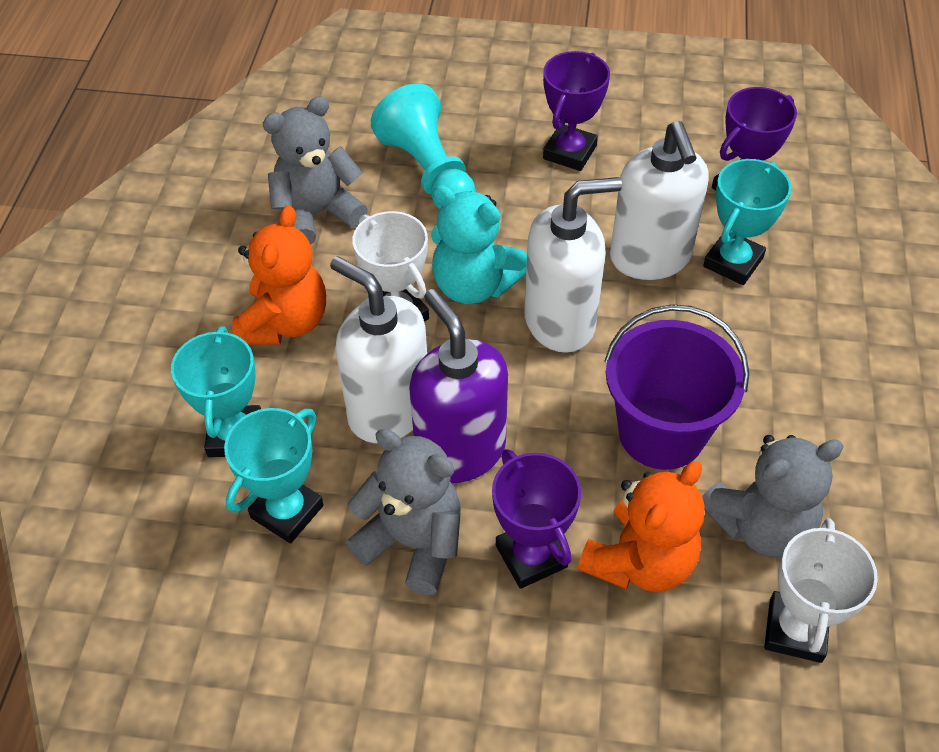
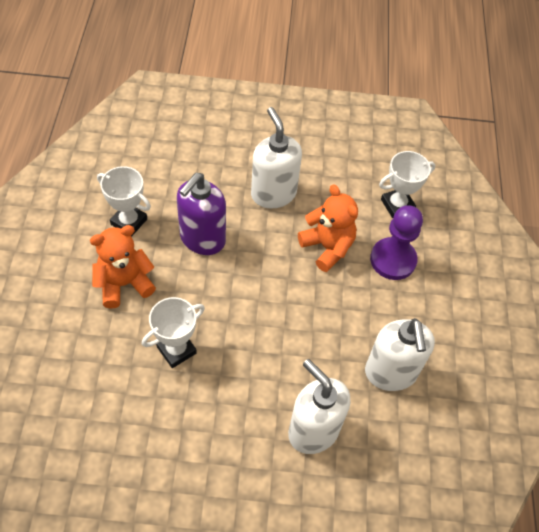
grey teddy bear: [263,96,368,245] [346,428,461,595] [702,435,844,557] = 3 -> none = 0
purple bucket: [604,304,749,470] = 1 -> none = 0
purple pawn: none = 0 -> [370,205,423,280] = 1
purple trophy: [492,449,581,589] [543,51,610,171] [712,87,797,191] = 3 -> none = 0
turquoise pawn: [371,83,476,209] = 1 -> none = 0
turquoise teddy bear: [431,185,527,304] = 1 -> none = 0
turquoise trophy: [171,326,261,457] [224,408,324,543] [703,159,792,285] = 3 -> none = 0
white trophy: [352,211,429,322] [764,518,878,663] = 2 -> [97,166,151,237] [142,297,205,368] [379,151,436,218] = 3

